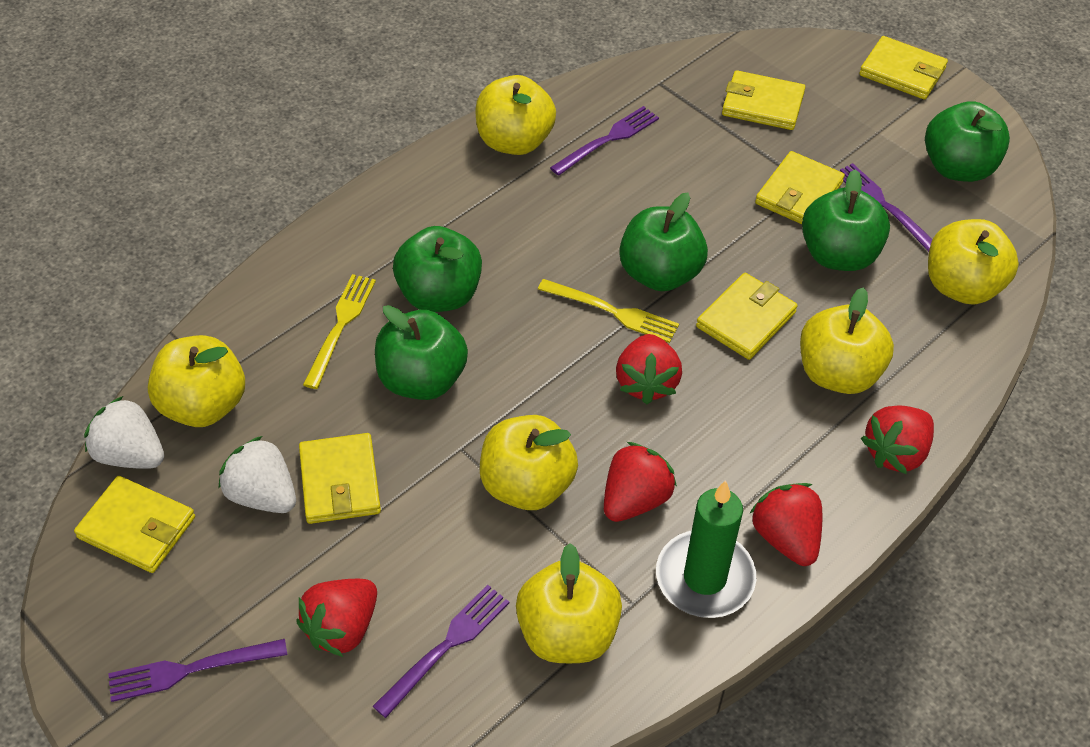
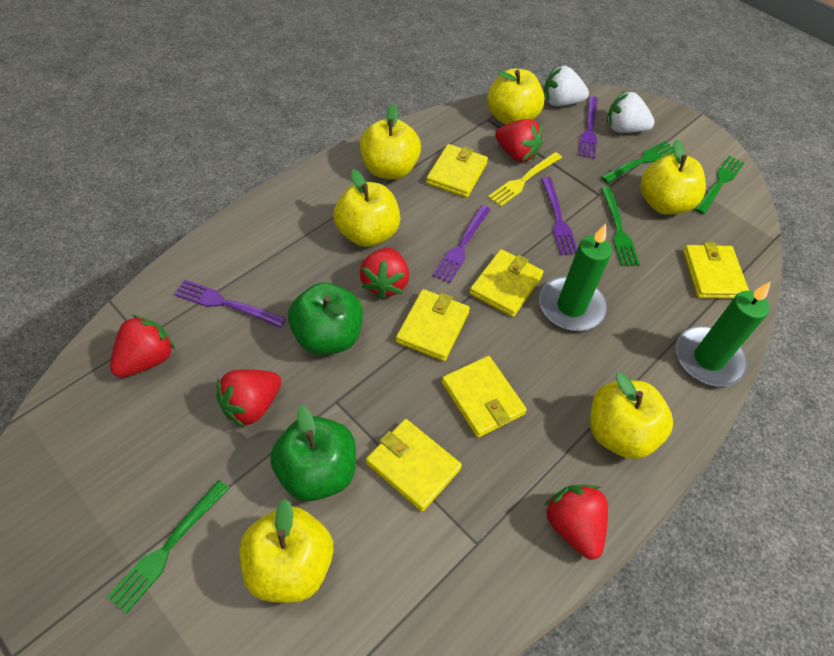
green apple: [375,305,468,400] [393,226,482,312] [619,193,708,291] [802,169,890,271] [925,101,1010,182] = 5 -> [270,405,356,502] [288,283,363,355] = 2
green candle: [656,480,756,618] = 1 -> [539,224,612,331] [676,282,770,387] = 2
green fork: none = 0 -> [107,480,229,614] [601,141,674,183] [601,187,640,266] [695,156,744,214] = 4
yellow fork: [303,274,376,389] [538,279,679,343] = 2 -> [488,152,562,206] = 1

